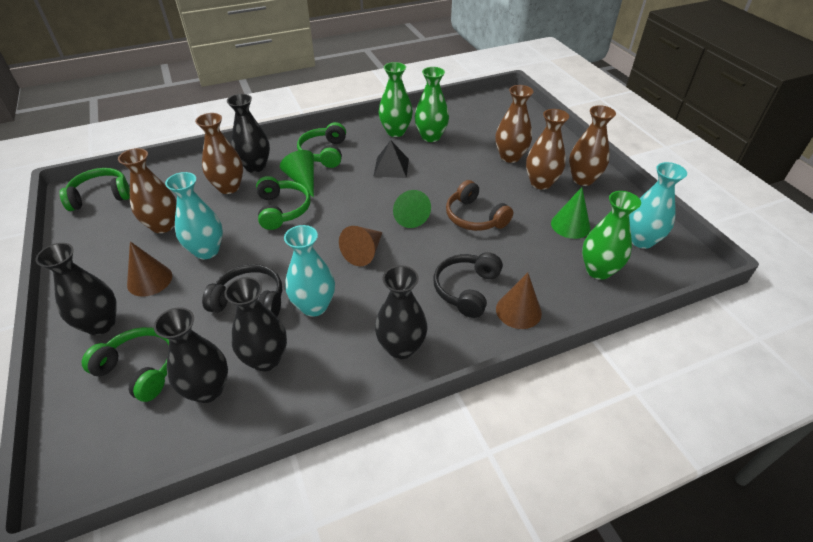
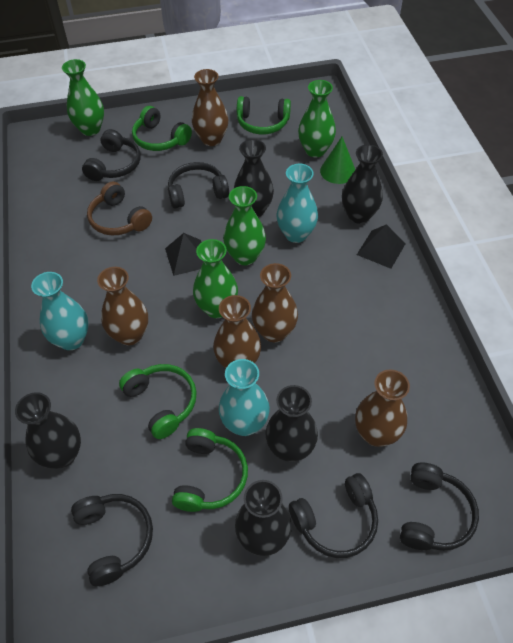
black headphones: [202,264,282,316] [433,252,503,318] = 2 -> [71,494,153,586] [82,129,141,181] [168,162,229,209] [289,473,378,558] [400,462,479,551] = 5
black pyramid: [373,140,409,178] = 1 -> [165,233,204,276] [357,224,405,269] = 2
brown cone: [127,241,172,297] [339,226,383,266] [496,273,542,329] = 3 -> none = 0
green cone: [280,150,314,198] [393,190,431,228] [551,187,591,239] = 3 -> [320,136,355,184] = 1
green vase: [379,62,413,137] [415,67,449,142] [582,191,641,280] = 3 -> [62,59,104,136] [193,239,238,318] [223,186,266,265] [298,80,336,157] = 4

